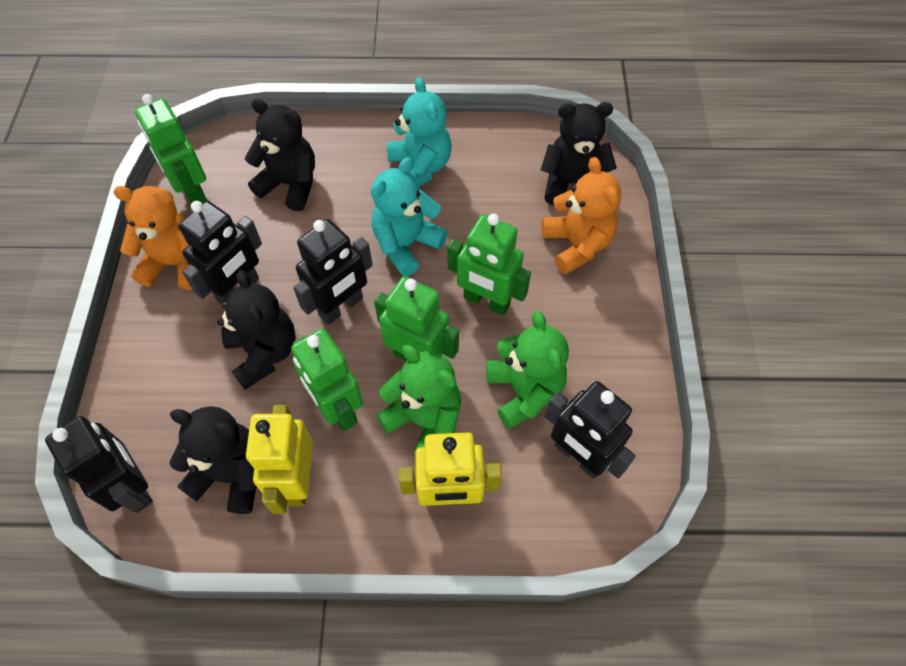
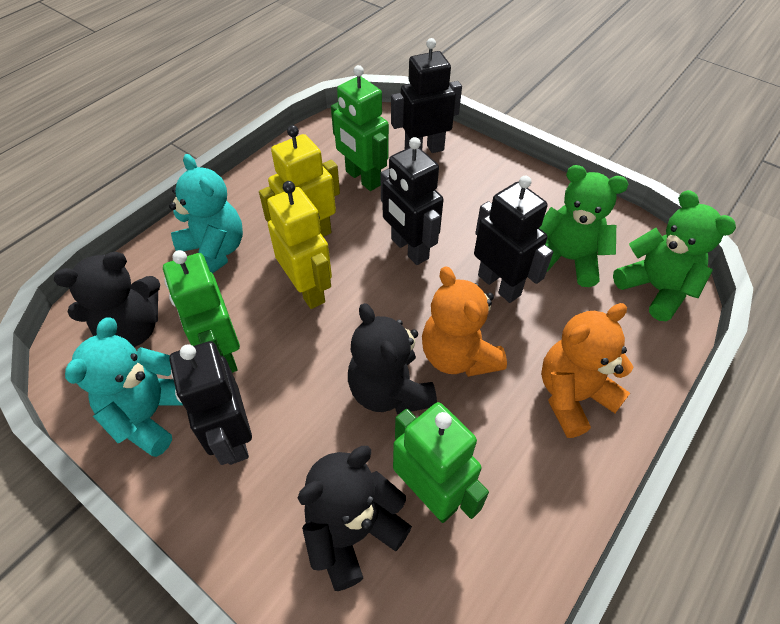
black teddy bear: [170,406,257,514] [217,270,296,390] [245,98,315,211] [541,102,617,205] = 4 -> [54,252,160,347] [298,446,412,591] [348,303,437,414] = 3
green robot: [135,94,207,204] [291,328,363,431] [374,276,459,361] [447,214,531,316] = 4 -> [163,250,240,373] [331,65,389,191] [393,402,489,523] = 3

